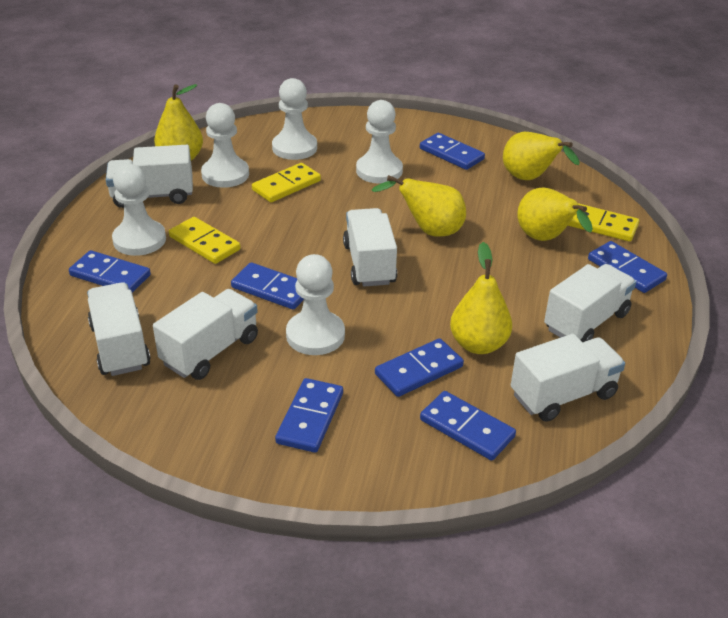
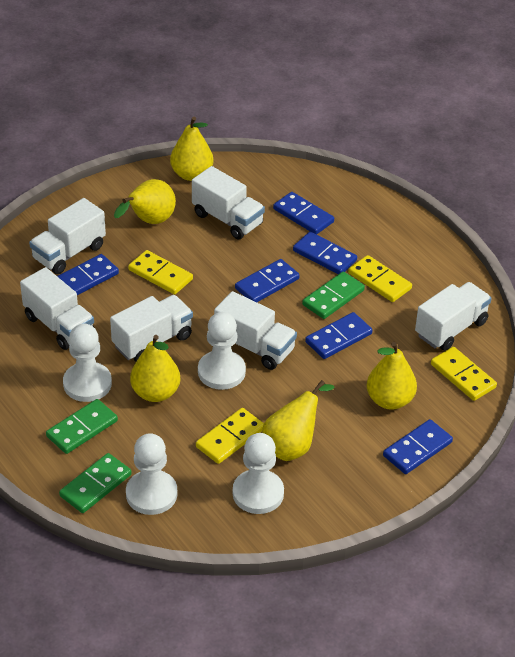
blue domino: [69,250,151,293] [231,262,304,310] [275,378,343,453] [375,338,464,397] [420,133,485,170] [420,391,516,461] [588,241,667,293] = 7 -> [57,254,119,295] [235,259,300,302] [273,192,334,235] [293,232,357,274] [305,312,372,359] [383,419,453,474] = 6
green domino: none = 0 -> [46,399,118,454] [59,453,132,513] [302,271,365,319] = 3
white pawn: [112,164,166,256] [201,103,249,188] [272,78,317,160] [286,254,345,355] [356,100,403,184] = 5 -> [63,324,112,402] [126,433,178,515] [198,312,246,390] [233,433,284,514] = 4
yellow domino: [169,217,241,264] [252,163,321,202] [568,203,639,242] = 3 -> [128,250,193,295] [196,408,264,464] [348,255,412,302] [431,347,497,401] = 4

